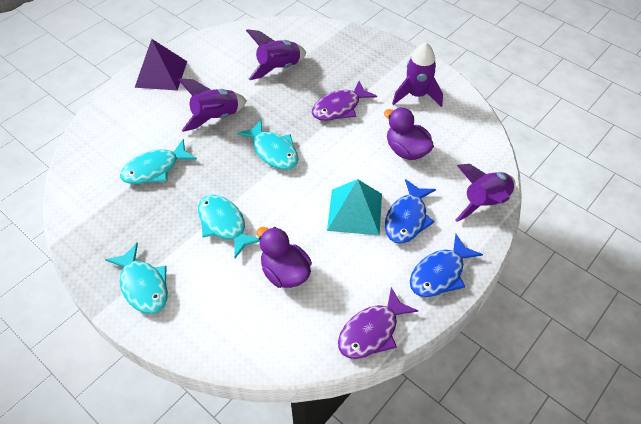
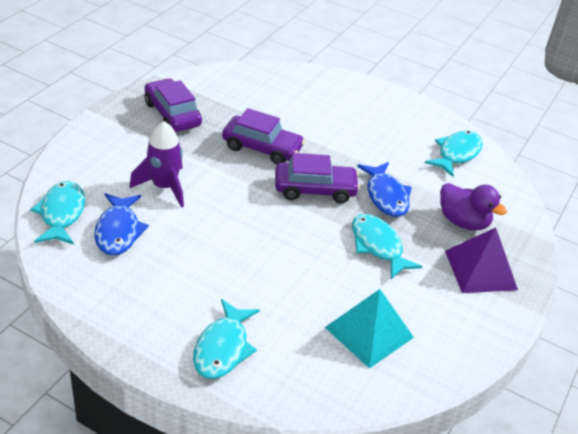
purple car: none = 0 -> [145,78,202,132] [222,108,305,165] [275,153,360,203] = 3
purple duck: [257,227,312,288] [384,107,434,160] = 2 -> [440,183,507,231] = 1
purple fish: [312,81,377,121] [338,287,418,359] = 2 -> none = 0
purple rocket: [178,78,247,132] [246,29,306,80] [392,42,443,107] [456,164,516,222] = 4 -> [129,121,184,208] = 1

